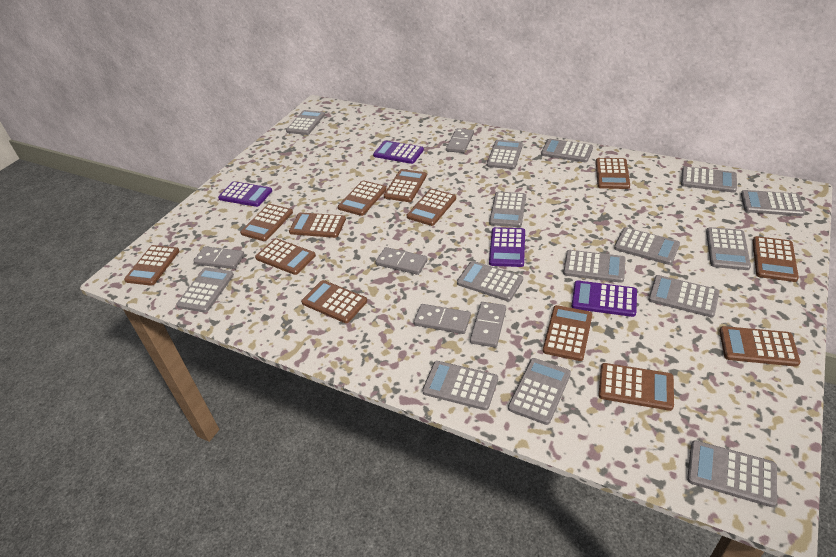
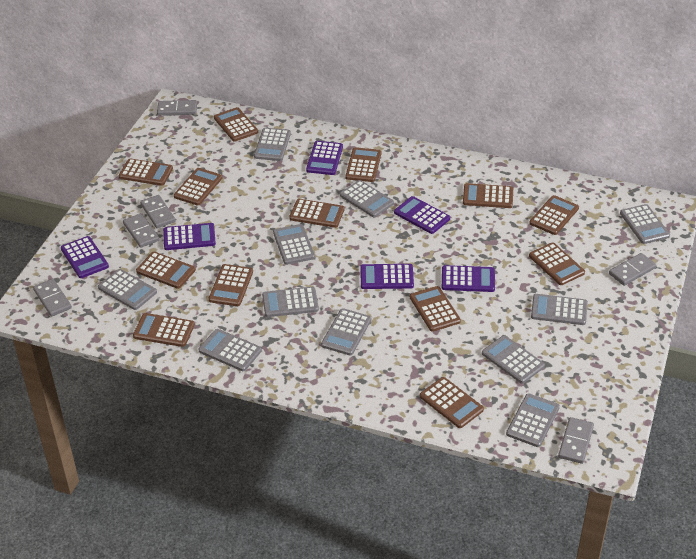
grey calculator: [176,267,234,313] [286,110,325,135] [422,361,498,410] [457,261,523,301] [487,140,523,169] [489,192,526,227] [508,358,571,425] [541,139,593,162] [563,250,626,283] [614,227,680,265] [648,275,719,317] [681,166,737,193] [687,440,777,507] [706,227,751,270] [741,190,805,216] = 15 -> [98,269,157,310] [198,329,262,371] [254,128,291,161] [262,287,319,317] [273,224,315,265] [321,308,371,355] [340,180,394,217] [482,335,545,384] [506,393,560,447] [531,294,588,325] [620,204,670,244] = 11
grey domino: [194,247,245,269] [376,247,428,275] [414,304,471,334] [446,128,474,153] [470,302,506,347] = 5 -> [33,279,72,317] [123,213,160,248] [140,195,176,228] [157,100,197,116] [558,417,594,464] [609,253,656,286] = 6
purple calculator: [218,181,272,207] [373,140,424,164] [489,227,525,267] [572,281,637,317] = 4 -> [61,236,109,278] [163,223,216,250] [306,141,343,175] [360,264,414,289] [394,196,450,234] [442,265,495,292] = 6

